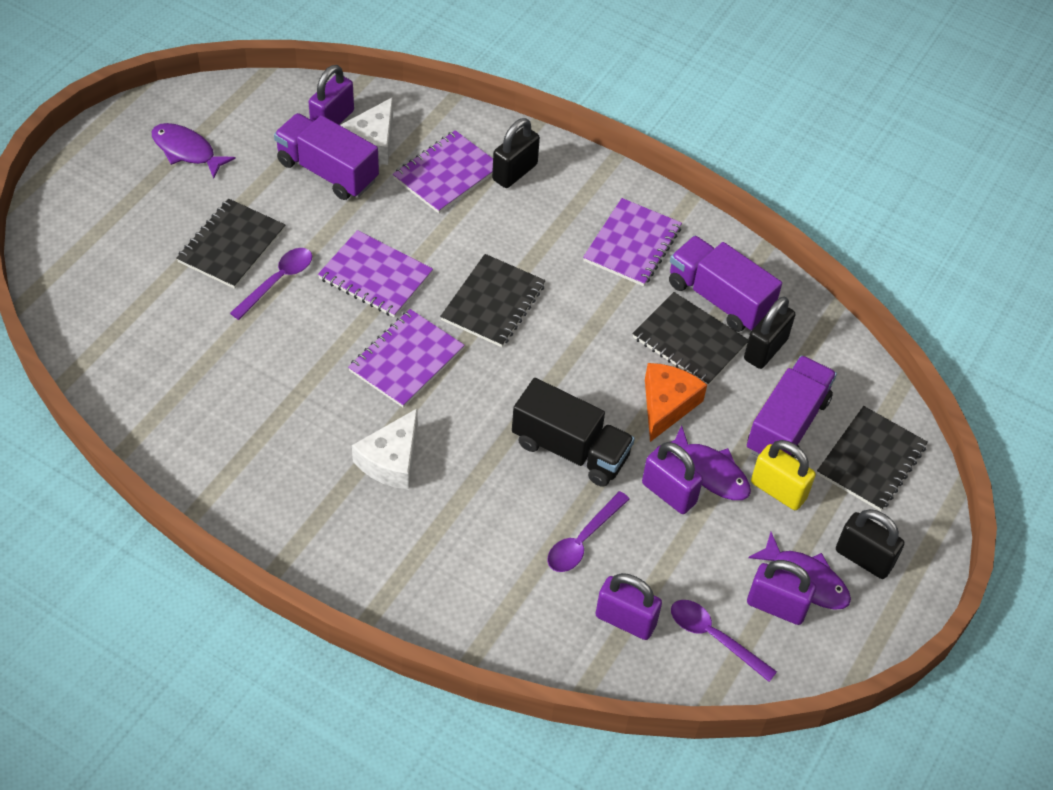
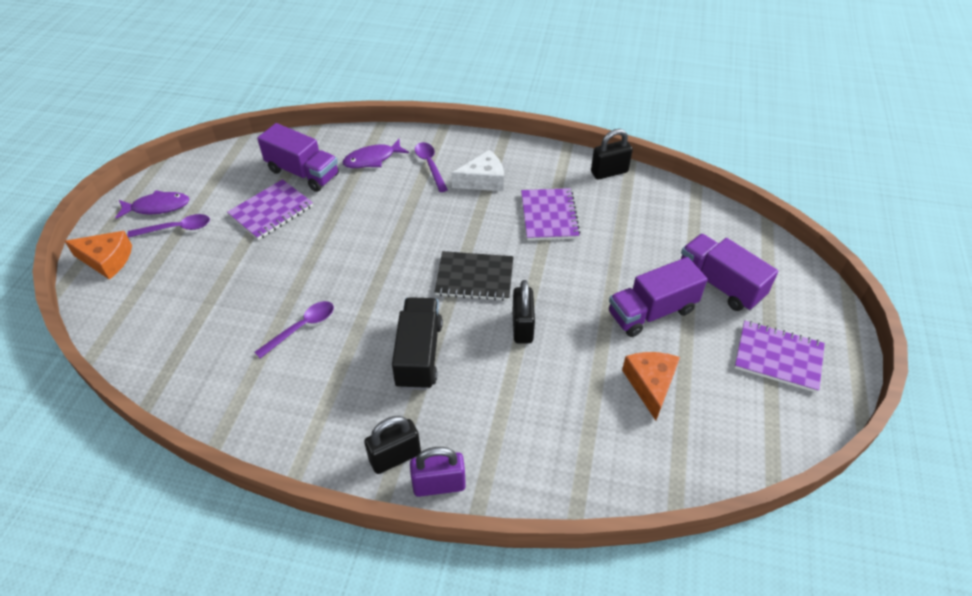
black notebook: [176,199,285,289] [440,254,546,347] [633,292,748,386] [817,406,928,511] = 4 -> [435,251,513,301] = 1
orange cheese: [645,363,707,442] = 1 -> [65,231,132,280] [622,352,680,420] = 2
purple fish: [151,123,236,179] [658,425,751,500] [748,532,851,610] = 3 -> [115,190,190,219] [342,139,409,168] = 2
purple notebook: [318,230,433,318] [348,309,465,408] [393,130,493,214] [583,198,682,286] = 4 -> [227,179,313,240] [521,188,581,240] [734,321,825,393] = 3
purple padlock: [309,65,354,125] [595,573,662,640] [642,442,703,514] [747,560,816,625] = 4 -> [410,447,466,497] = 1
white cheese: [340,97,393,165] [352,409,418,490] = 2 -> [451,150,504,191] = 1
yellow padlock: [751,440,816,510] = 1 -> none = 0

